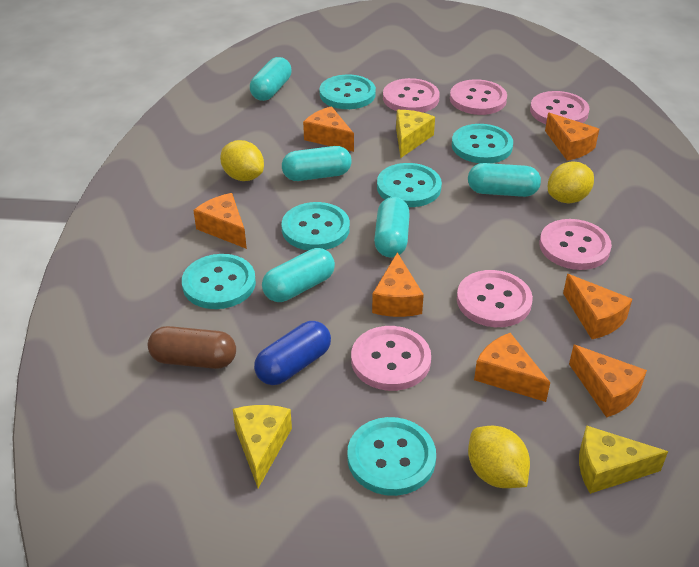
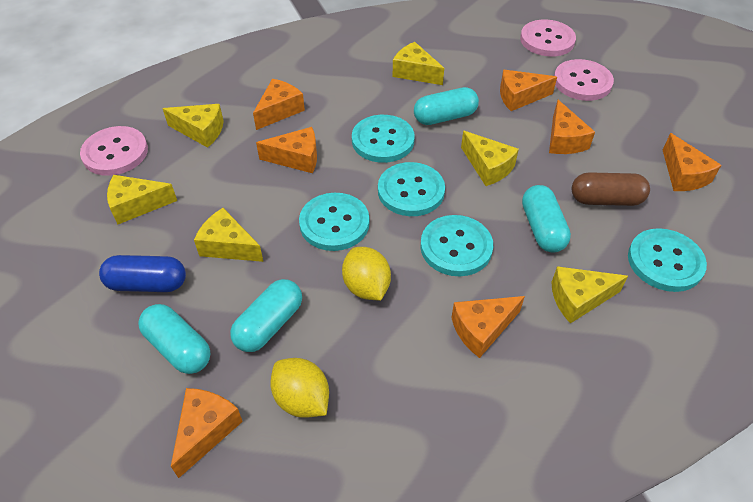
pink button: [351,326,431,391] [383,78,440,112] [450,79,507,115] [457,270,533,327] [530,91,590,124] [539,219,612,270] = 6 -> [80,126,148,176] [520,19,576,57] [554,59,614,101] = 3
turquoise button: [182,254,256,309] [281,202,350,250] [320,74,376,109] [347,417,436,496] [377,163,442,207] [452,124,513,163] = 6 -> [299,193,369,251] [352,115,415,163] [378,162,445,216] [421,215,493,276] [628,228,707,292] = 5
turquoise capsule: [250,57,292,101] [262,248,335,302] [282,146,352,181] [374,197,410,257] [468,163,541,197] = 5 -> [138,304,211,374] [230,279,302,352] [414,87,479,125] [522,185,571,252] = 4
yellow cheese: [233,405,292,488] [396,110,435,158] [579,425,668,494] = 3 -> [107,175,177,224] [162,104,224,148] [194,208,263,262] [392,42,444,85] [461,131,519,186] [551,266,628,324] = 6
yellow lemon: [220,140,264,181] [468,426,530,488] [548,162,594,203] = 3 -> [270,358,329,418] [342,247,391,300] = 2

